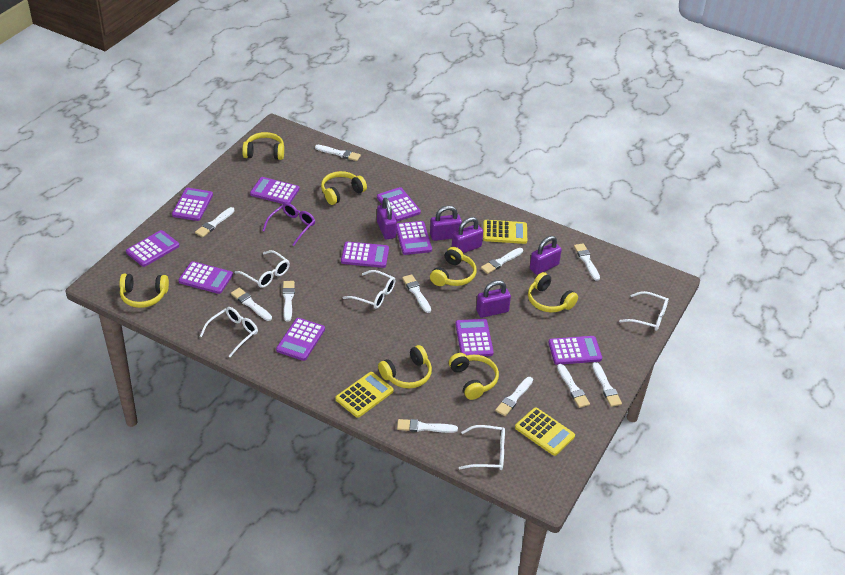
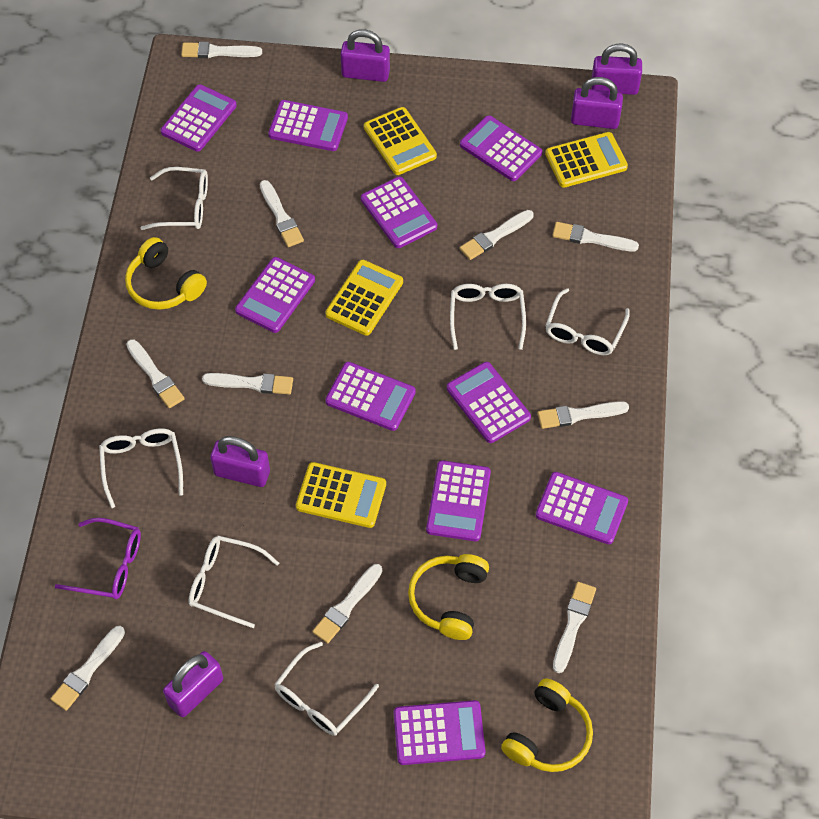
white brush: [195,207,235,237] [231,288,272,321] [282,281,295,321] [315,145,361,161] [397,419,458,433] [402,274,431,313] [481,248,523,274] [495,377,533,416] [557,364,590,408] [574,243,600,281] [592,362,622,407] = 11 -> [51,626,125,711] [126,339,185,408] [181,42,262,58] [202,373,293,395] [260,180,304,247] [312,564,382,643] [460,210,533,260] [538,401,629,429] [552,222,639,251] [553,582,596,673] = 10
white glasses: [200,307,258,357] [235,250,290,288] [342,270,395,309] [459,425,505,470] [619,291,669,331] = 5 -> [99,428,183,508] [141,167,208,230] [189,536,279,628] [274,642,379,736] [450,284,526,350] [545,288,630,355] = 6
yellow calculator: [336,372,393,418] [483,220,527,244] [515,407,575,456] = 3 -> [296,462,386,528] [325,260,403,336] [364,107,437,175] [545,132,628,188] = 4
yellow headphones: [119,274,169,308] [242,132,284,160] [321,171,367,205] [378,345,432,388] [430,247,477,286] [449,353,499,400] [528,272,578,312] = 7 -> [125,237,207,310] [408,554,489,640] [501,678,593,772] = 3

